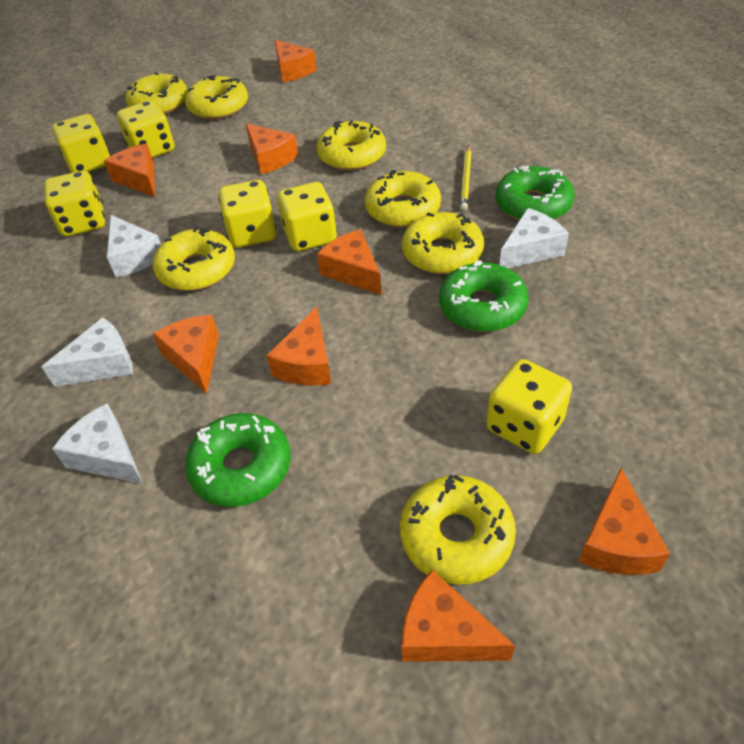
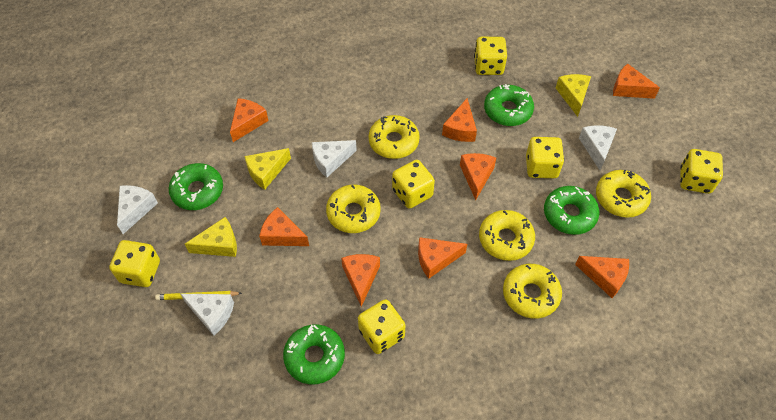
green donut: [185,413,291,507] [439,260,528,332] [496,165,575,220] = 3 -> [169,163,223,210] [283,324,345,385] [484,84,534,126] [544,186,599,235] = 4
yellow cheese: none = 0 -> [185,217,237,257] [244,148,291,190] [556,74,591,117] = 3
yellow donut: [125,72,188,114] [153,227,235,291] [185,75,248,120] [317,121,386,171] [365,170,441,227] [400,474,516,584] [402,212,484,274] = 7 -> [326,184,381,233] [369,115,420,159] [479,210,535,261] [503,264,562,319] [596,169,651,218] = 5

